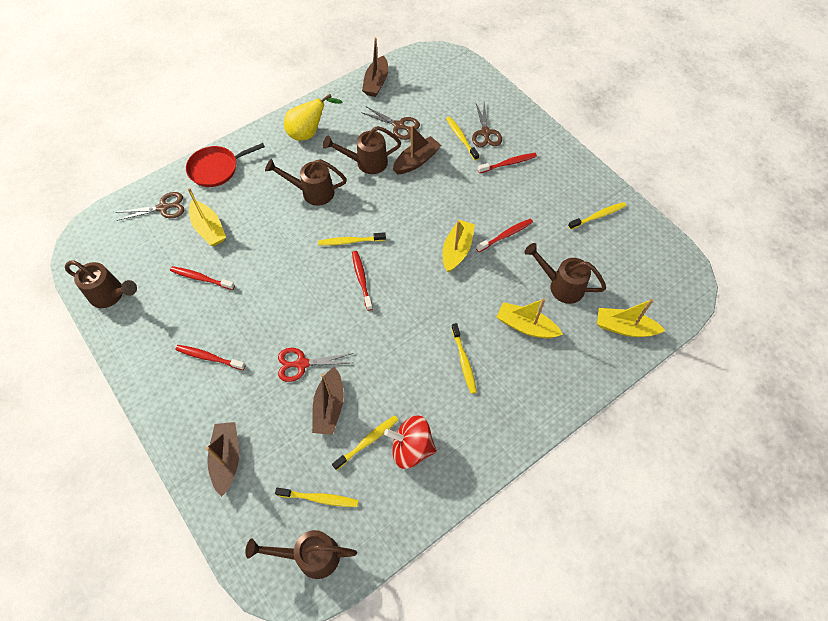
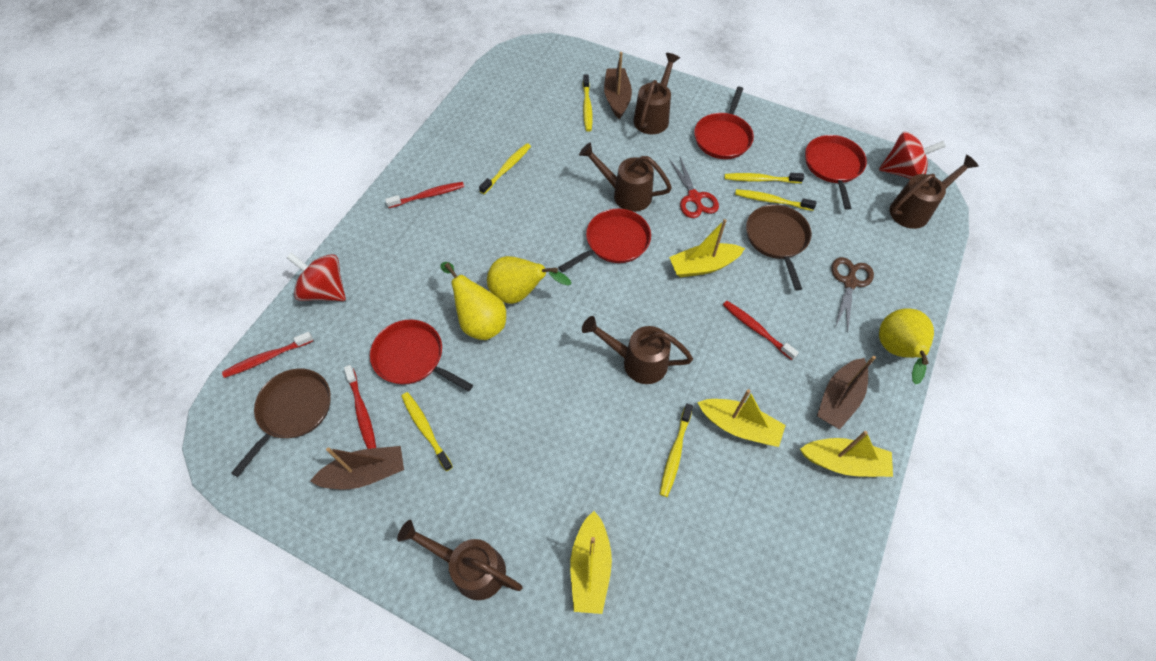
brown boat: [206,422,239,497] [312,367,344,435] [362,37,388,97] [393,125,441,174] = 4 -> [310,446,404,489] [604,52,632,119] [817,356,876,429] = 3
brown pan: none = 0 -> [231,368,331,477] [746,205,811,290] = 2
brown scissors: [116,192,184,221] [361,107,420,140] [472,102,502,147] = 3 -> [832,257,874,332] = 1
red pan: [186,143,265,187] = 1 -> [370,320,473,392] [558,209,651,272] [694,87,754,159] [805,135,867,210] = 4
red spinning top: [384,415,437,469] = 1 -> [286,253,346,301] [879,132,946,179] = 2
red toothbrush: [170,266,235,290] [175,345,246,370] [352,251,373,311] [476,219,533,252] [478,153,537,173] = 5 -> [222,332,313,378] [344,365,376,449] [385,182,464,208] [723,301,799,360] = 4
yellow pear: [284,94,342,141] = 1 -> [440,262,506,340] [487,256,571,304] [879,308,934,385] = 3

